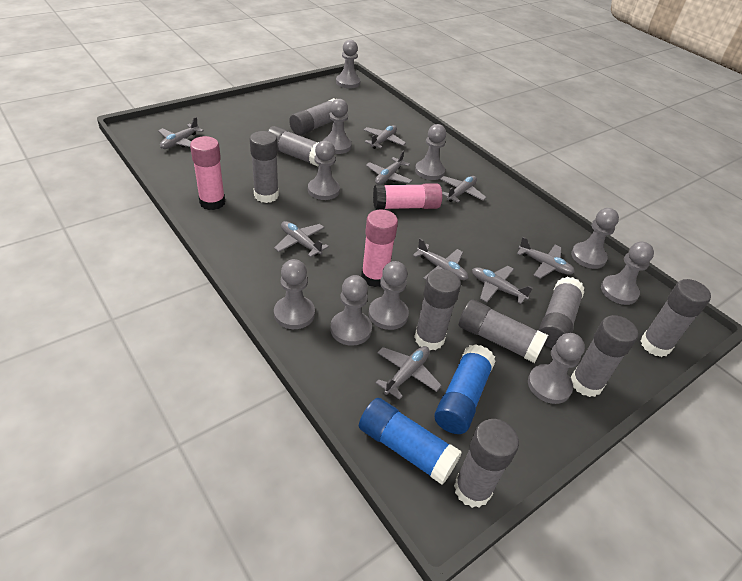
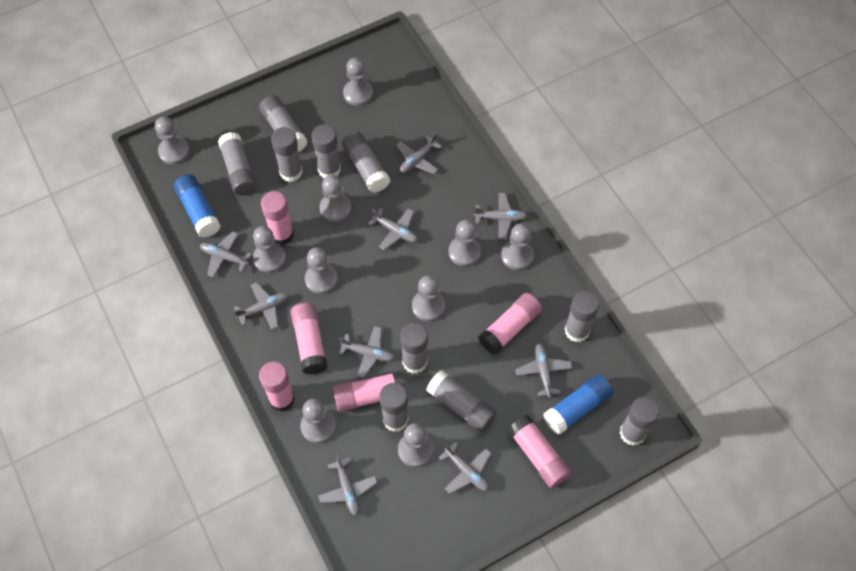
grey glue stick: [250,131,279,203] [268,126,319,167] [289,98,335,135] [414,269,461,350] [454,419,519,508] [459,299,548,363] [539,277,585,348] [571,315,638,397] [641,279,711,357] = 9 -> [218,132,256,195] [259,95,307,152] [271,127,302,182] [312,124,341,178] [342,131,390,193] [380,383,409,432] [400,323,428,374] [426,370,497,433] [565,291,599,342] [620,397,660,446] = 10
pink glue stick: [190,136,225,210] [361,210,398,287] [373,183,442,210] = 3 -> [259,361,295,412] [261,191,294,245] [291,303,328,374] [333,371,406,412] [478,293,542,355] [508,415,572,488] = 6

